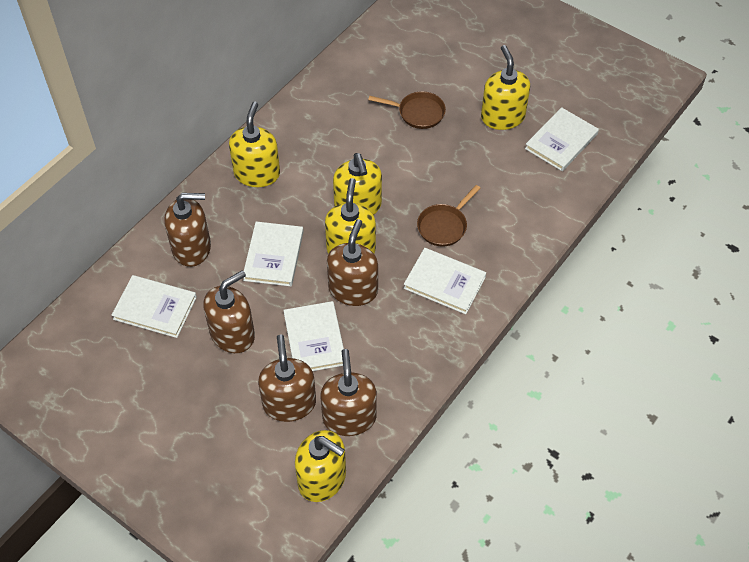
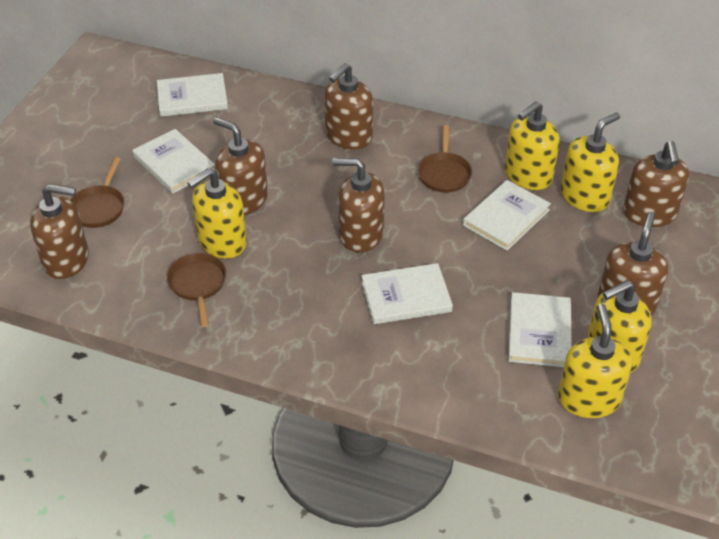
brown pan: [368,91,446,129] [417,185,480,247] = 2 -> [70,157,124,228] [167,253,226,327] [418,125,472,193] = 3
brown soap dispenser: [164,193,211,267] [203,270,255,353] [258,335,316,422] [320,349,377,436] [327,219,378,306] = 5 -> [30,184,89,279] [213,117,268,215] [324,63,373,149] [332,158,385,253] [598,212,668,315] [623,141,689,227] = 6

